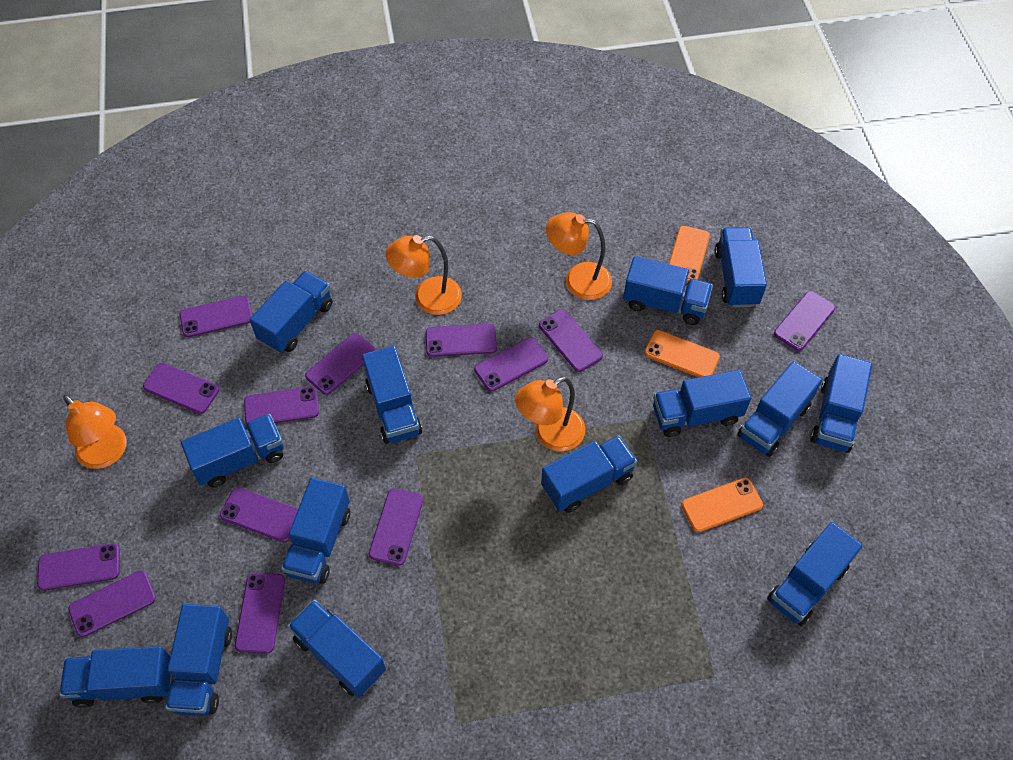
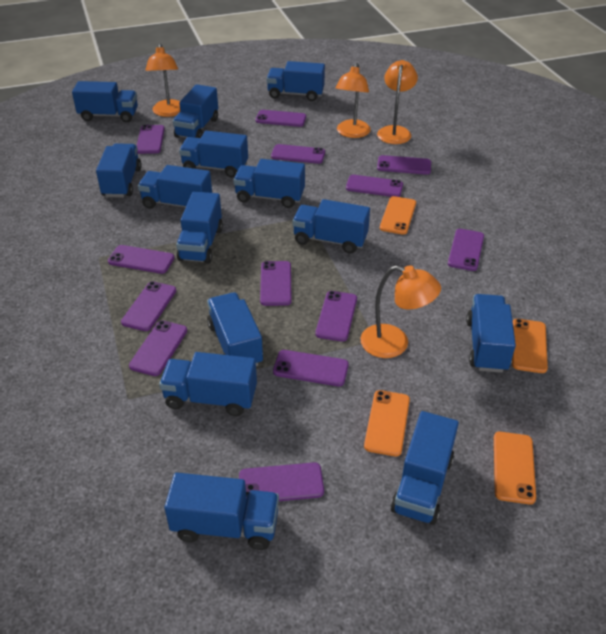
orange phone: [644,330,720,377] [669,226,710,283] [681,478,763,532] = 3 -> [364,390,410,457] [380,196,416,235] [494,432,536,505] [512,319,548,373] = 4

